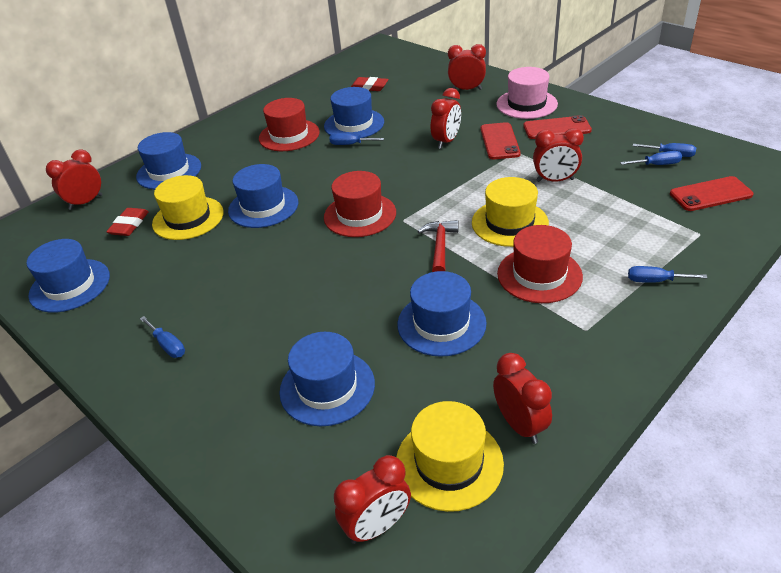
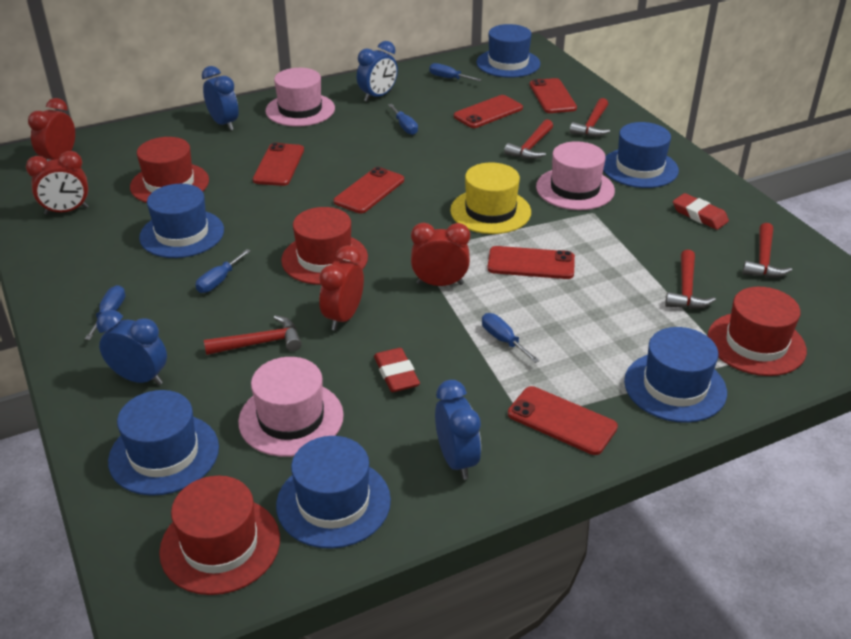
blue clock: none = 0 -> [96,310,167,385] [202,66,239,131] [357,41,398,102] [435,380,481,480] = 4
pink hat: [496,67,558,119] = 1 -> [238,357,344,457] [265,68,335,127] [536,141,615,210] = 3
red clock: [46,149,102,210] [334,455,411,544] [431,88,461,149] [448,44,486,90] [493,353,552,444] [533,128,584,182] = 6 -> [26,151,89,215] [28,98,75,161] [319,246,364,331] [411,223,470,286] = 4
red hammer: [417,220,458,272] = 1 -> [204,315,302,355] [504,119,553,159] [570,98,610,137] [665,250,716,309] [742,223,792,278] = 5
red hat: [259,98,320,151] [324,171,396,237] [497,225,583,303] = 3 -> [130,137,209,203] [159,476,280,595] [281,207,368,285] [708,287,807,376] = 4
red phone: [481,122,521,159] [523,115,592,139] [670,176,754,211] = 3 -> [253,143,304,186] [334,167,404,213] [454,95,523,128] [487,246,575,279] [508,386,618,455] [530,78,577,113] = 6
yellow hat: [152,175,224,240] [396,401,504,512] [472,177,549,247] = 3 -> [450,162,531,234] = 1

